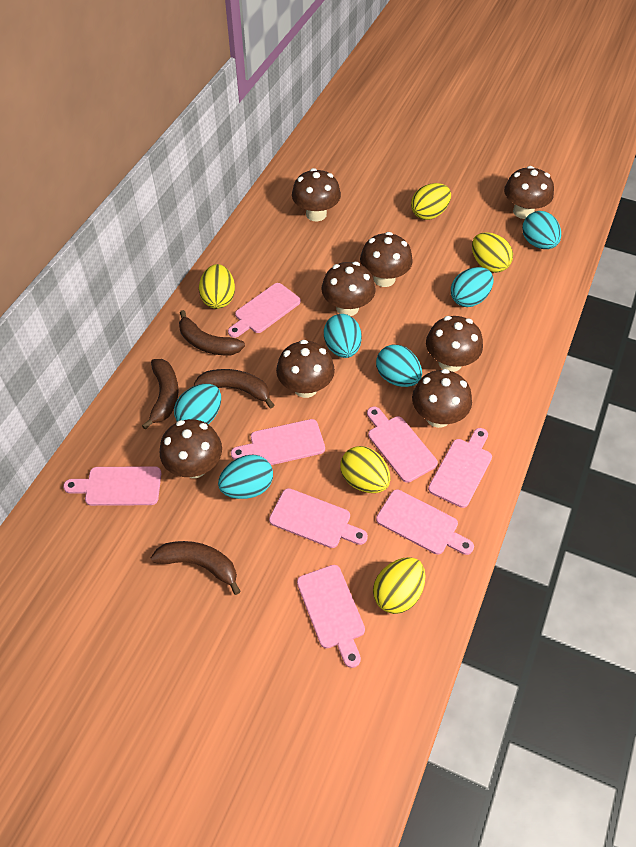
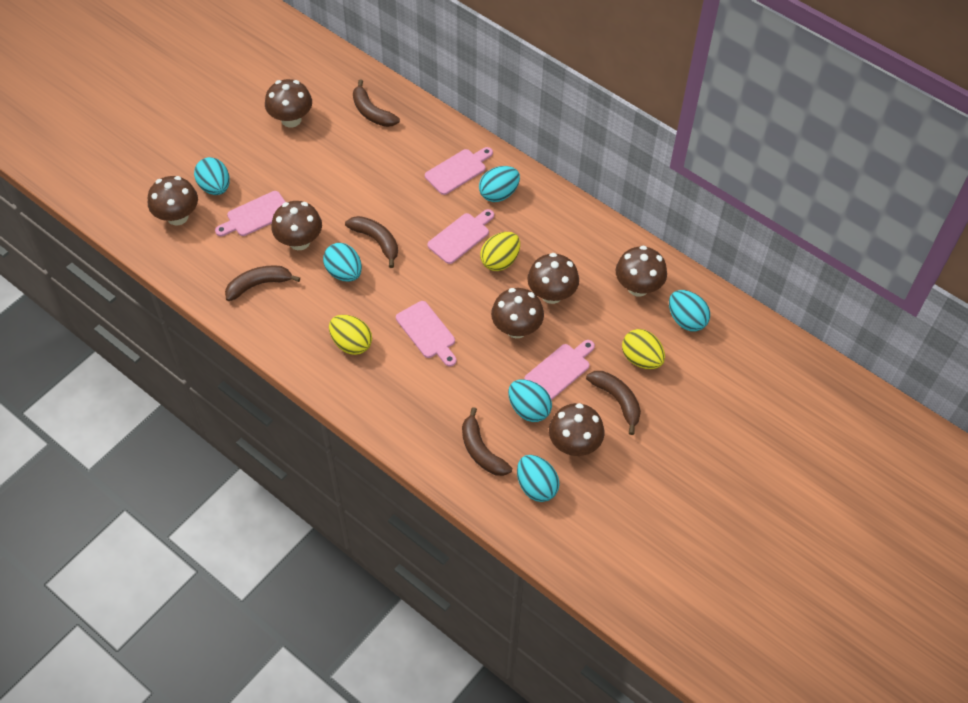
brown banana: [142,359,178,430] [151,541,241,595] [179,310,245,355] [194,369,274,408] = 4 -> [225,265,300,301] [345,216,398,268] [353,79,400,127] [462,407,512,476] [586,371,641,435] = 5
brown mushroom: [160,419,222,478] [276,340,335,398] [292,168,341,222] [321,262,375,316] [360,232,413,287] [412,369,472,428] [426,316,483,372] [504,166,554,219] = 8 -> [148,176,198,225] [265,79,312,128] [271,201,322,250] [491,288,544,338] [527,253,579,304] [549,403,604,456] [616,246,667,296] = 7
pink cutting board: [63,466,161,506] [228,283,301,338] [231,419,325,465] [269,488,368,548] [297,565,365,668] [367,407,438,483] [376,489,474,555] [428,428,492,508] = 8 -> [215,191,285,236] [396,301,456,366] [425,147,493,195] [427,209,494,264] [524,340,595,400] = 5
yellow egg: [199,264,235,309] [340,446,391,493] [373,557,425,614] [411,183,451,220] [472,232,513,273] = 5 -> [329,315,372,355] [480,232,520,271] [622,329,665,369] = 3

